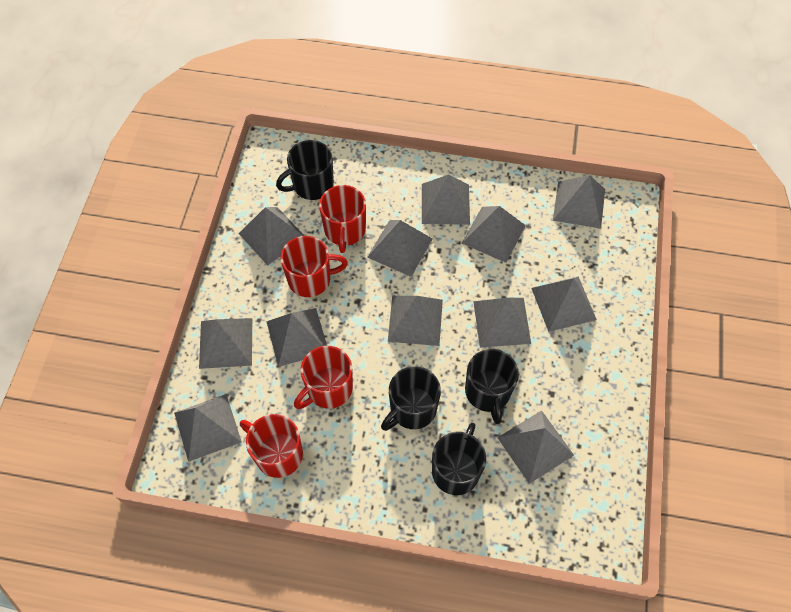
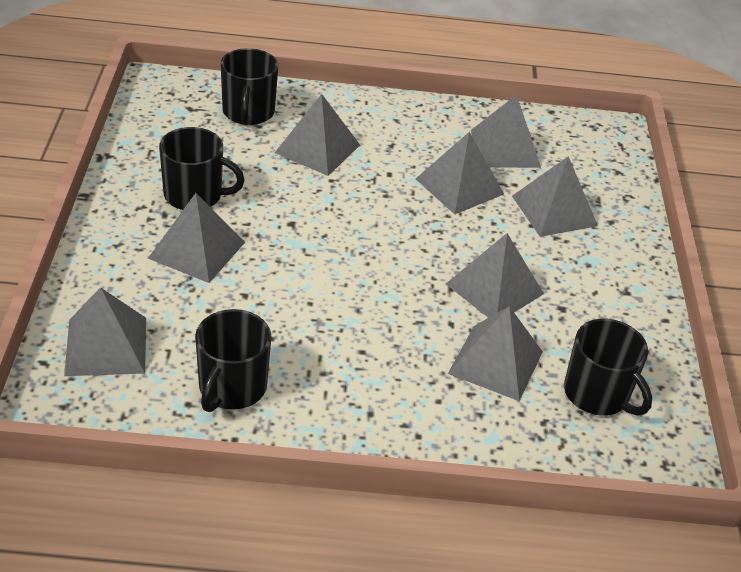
grey pyramid: [174,394,242,462] [199,318,252,369] [238,207,304,266] [266,308,327,367] [367,220,433,277] [388,296,443,346] [422,174,470,225] [462,206,526,263] [473,298,531,348] [497,410,574,484] [531,276,597,332] [553,175,605,229] = 12 -> [64,287,146,376] [148,193,245,283] [275,94,360,176] [416,132,504,215] [446,233,544,318] [448,306,543,401] [471,95,541,168] [512,156,598,237] = 8
red mug: [240,414,303,478] [281,236,348,297] [294,346,353,409] [319,185,366,253] = 4 -> none = 0

